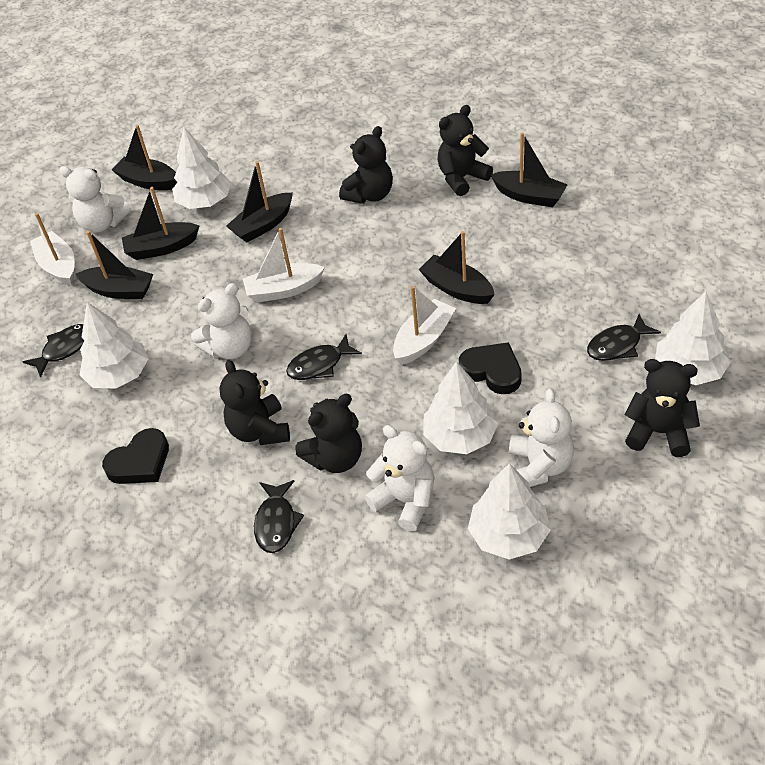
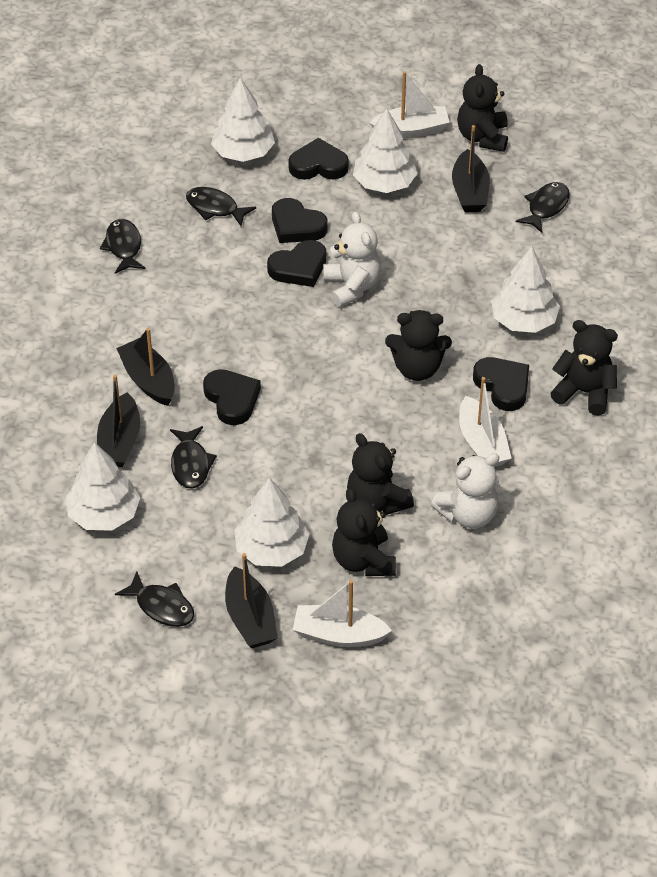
black boat: [76,231,153,299] [112,125,177,190] [122,187,199,260] [226,161,293,243] [419,231,495,304] [490,132,568,207] = 6 -> [97,375,140,467] [116,328,175,406] [225,553,278,648] [452,125,490,212] = 4
black fish: [22,324,84,378] [254,480,304,553] [286,334,362,380] [587,314,661,361] = 4 -> [100,219,146,274] [115,571,194,627] [170,426,217,489] [186,187,256,226] [516,182,570,233] = 5
black heart: [102,428,169,484] [459,342,522,394] = 2 -> [203,369,261,425] [267,240,326,287] [272,198,328,243] [288,138,349,180] [473,357,529,411] = 5
white teddy bear: [59,166,131,233] [191,283,252,359] [365,425,434,531] [509,388,574,487] = 4 -> [323,211,381,307] [431,453,499,528] = 2

